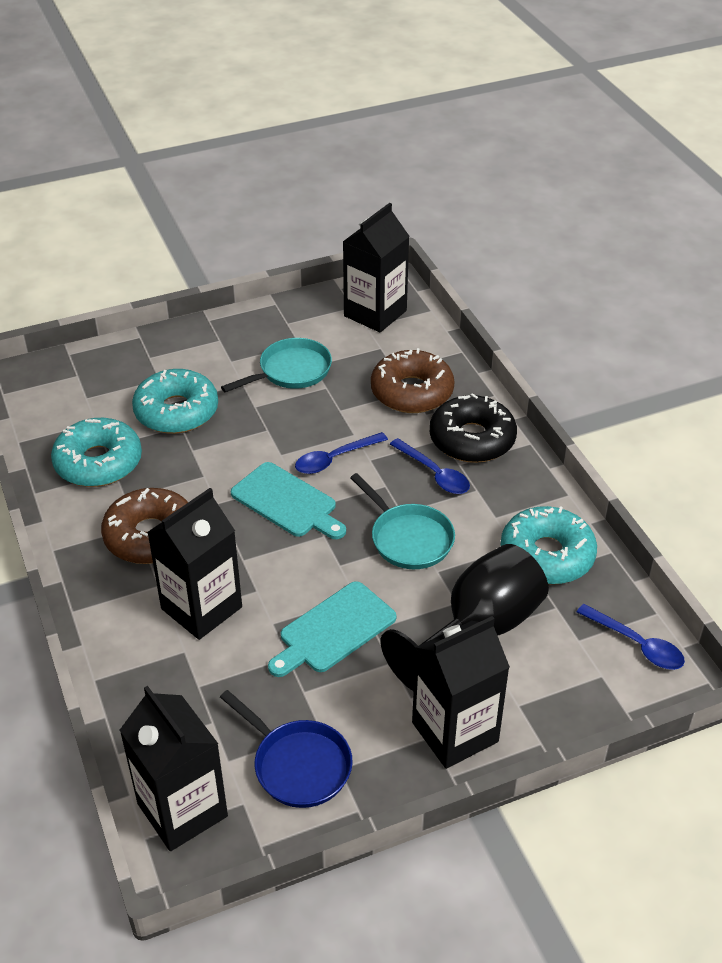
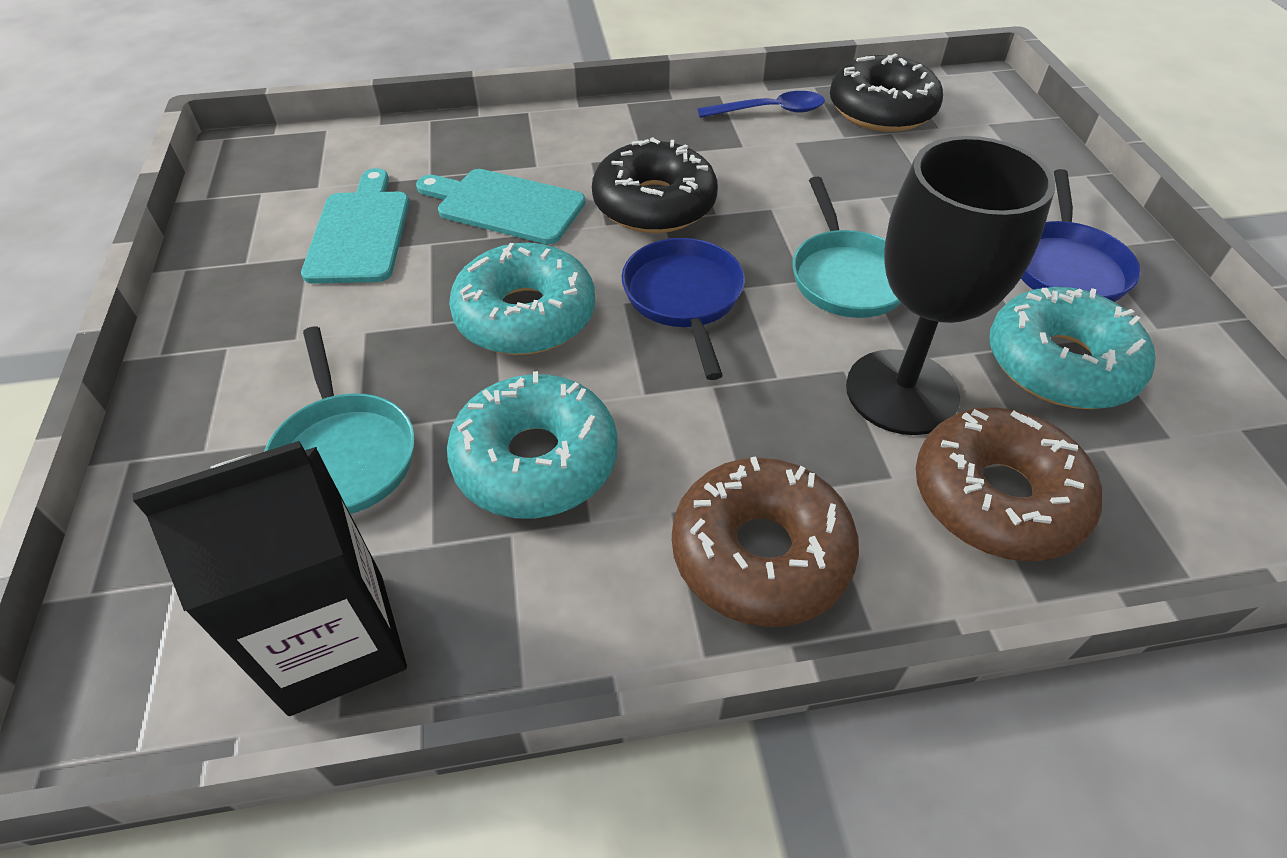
black carton: [120,686,228,851] [147,488,242,640] [343,203,410,332] [412,616,510,769] = 4 -> [133,441,407,716] = 1
black donut: [430,393,517,463] = 1 -> [592,137,718,233] [830,53,943,132] = 2
blue pan: [220,690,353,808] = 1 -> [622,238,745,380] [1021,169,1141,302] = 2
blue spoon: [295,432,388,474] [390,438,470,494] [577,604,685,670] = 3 -> [697,91,825,118] = 1

